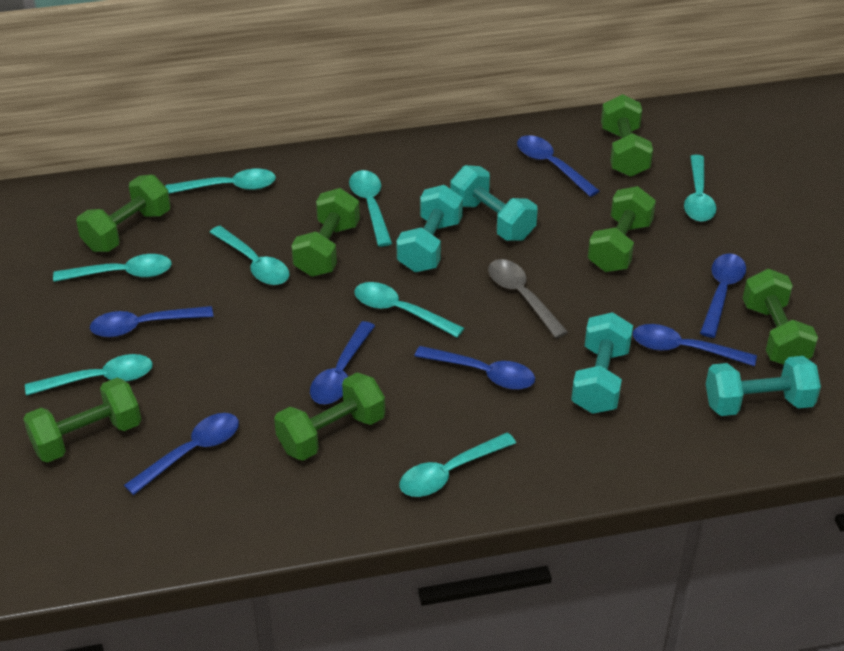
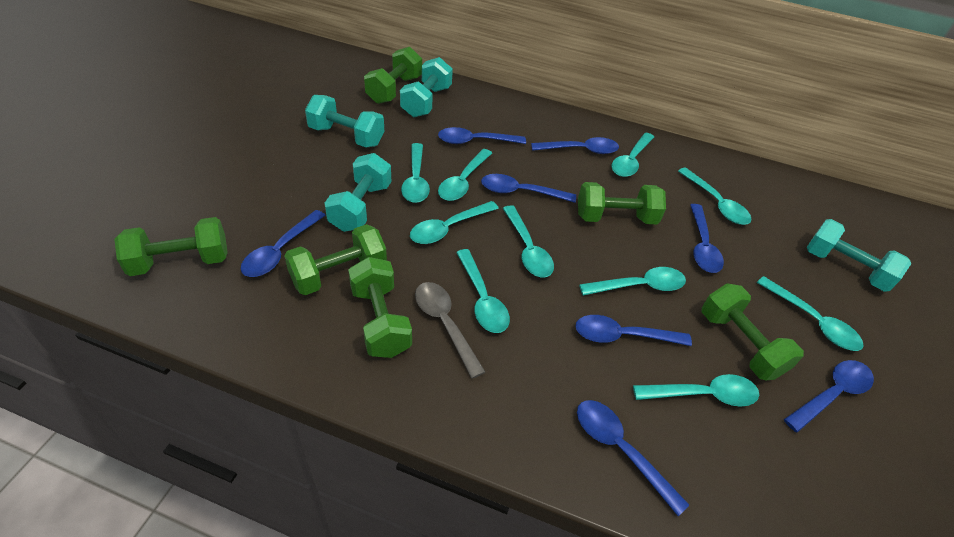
blue spoon: [90,306,214,337] [124,413,239,495] [310,321,375,404] [415,346,535,390] [517,135,599,197] [633,324,757,366] [700,253,746,338] = 7 -> [241,210,326,277] [438,127,526,144] [481,174,576,203] [531,137,619,154] [575,315,692,346] [577,400,689,516] [690,204,724,273] [784,360,874,433] = 8
green dumbbell: [23,378,141,462] [76,175,170,252] [274,373,385,461] [291,188,360,277] [588,186,656,272] [601,94,653,177] [743,269,818,365] = 7 -> [114,217,228,276] [284,224,387,295] [348,257,412,358] [364,47,422,104] [578,182,666,224] [702,283,804,380] = 6
turquoise spoon: [25,354,153,396] [53,254,172,282] [165,169,276,194] [209,226,289,285] [349,170,392,247] [354,282,464,338] [399,432,516,497] [684,155,716,222] = 8 -> [401,143,430,203] [410,201,499,244] [438,149,492,201] [456,249,510,333] [503,205,554,277] [579,267,686,296] [611,133,654,177] [633,374,759,407] [678,168,752,225] [757,276,864,351] = 10

